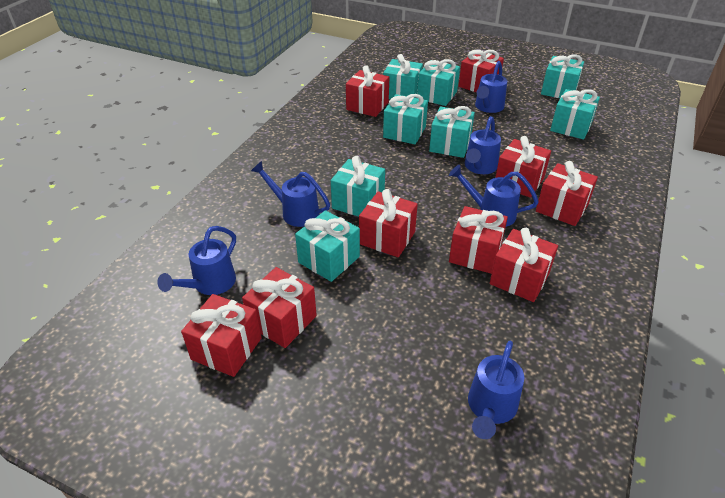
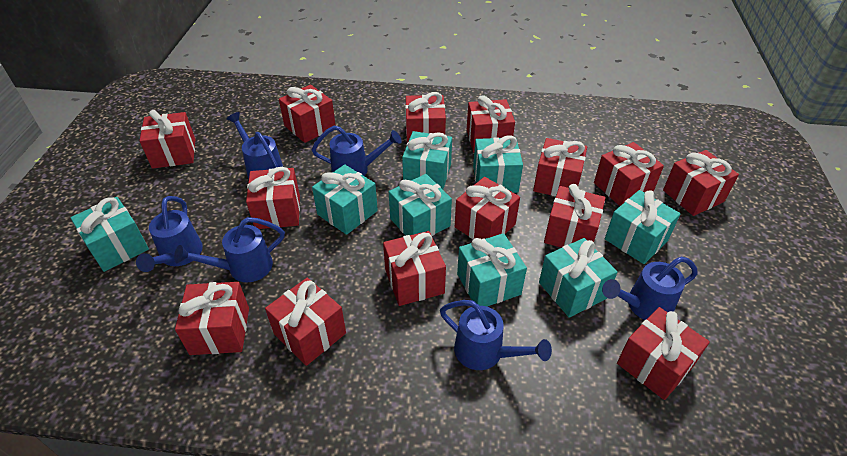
red gift: [181,294,262,377] [242,267,317,348] [346,65,389,117] [359,189,418,257] [449,206,508,274] [459,50,504,93] [490,228,558,302] [495,136,551,198] [536,161,598,226] = 9 -> [139,110,195,169] [175,282,249,355] [246,167,300,229] [265,278,346,366] [279,84,336,143] [383,231,446,306] [405,92,446,142] [455,177,520,239] [467,95,515,152] [533,138,587,197] [544,184,605,248] [594,142,664,206] [617,307,710,400] [663,150,739,216] = 14

